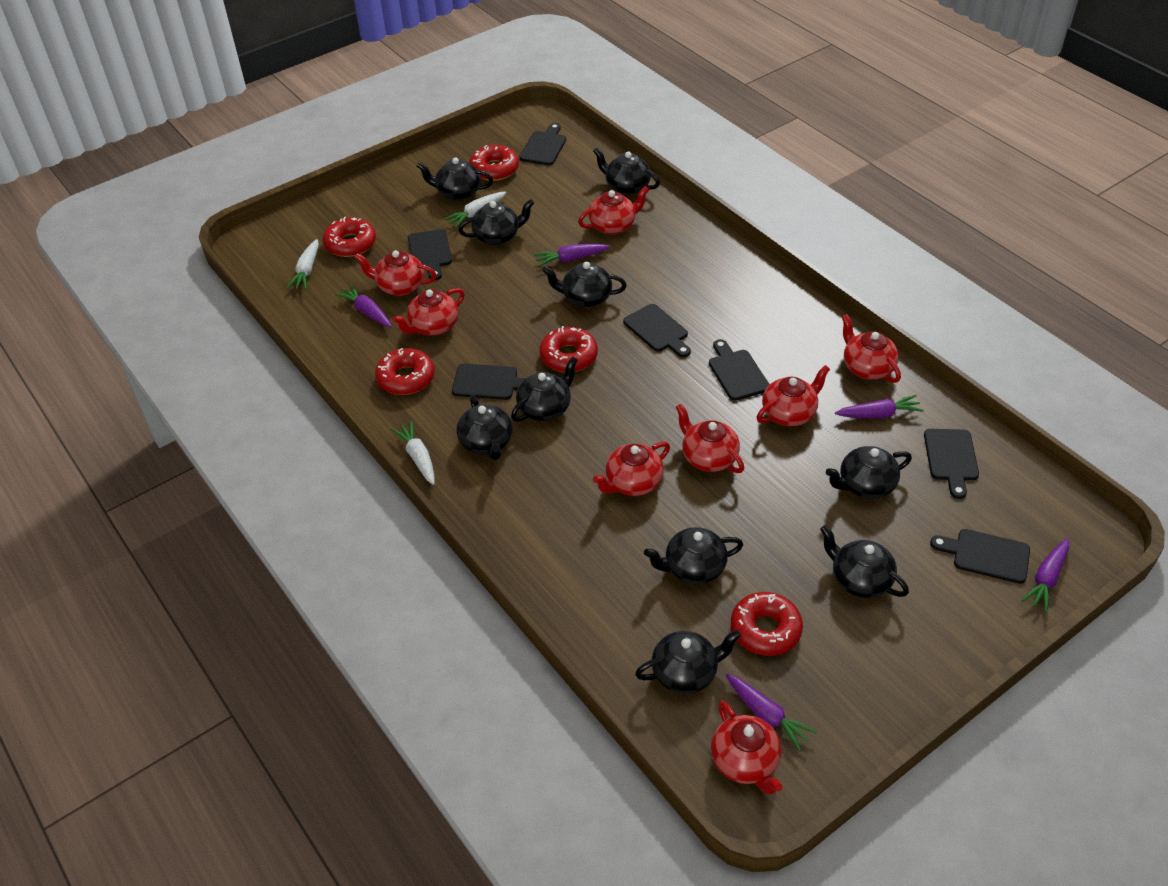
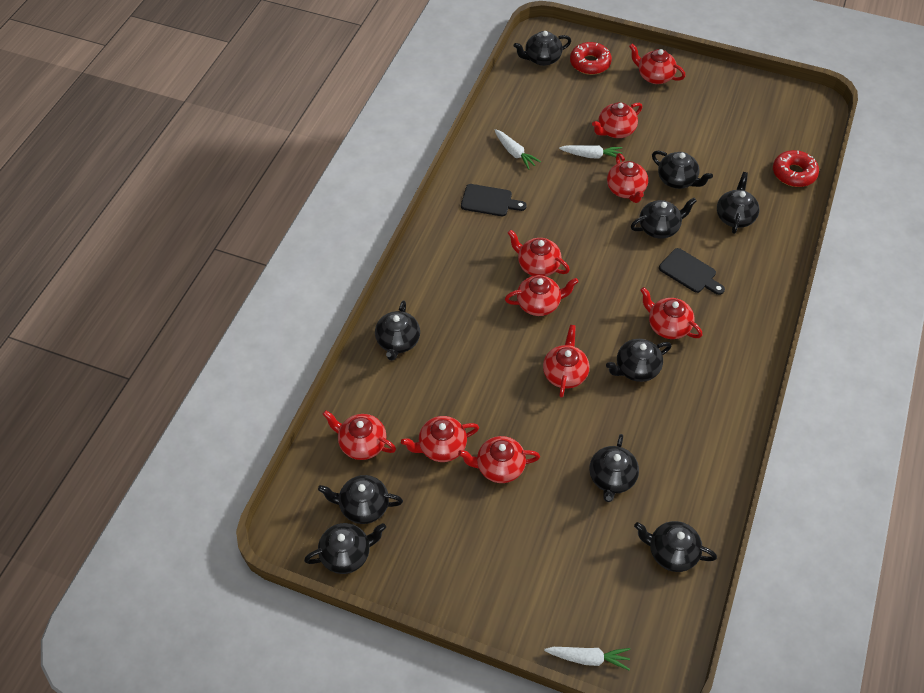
black cutting board: [408,229,452,280] [452,363,526,400] [519,123,566,165] [623,304,691,357] [709,339,770,401] [924,429,979,499] [930,529,1030,584] = 7 -> [461,184,527,216] [659,248,725,295] = 2
purple carrot: [335,284,392,327] [534,244,610,267] [726,674,817,751] [835,395,924,419] [1021,538,1069,613] = 5 -> none = 0
red donut: [323,217,376,257] [375,348,435,395] [469,145,519,181] [539,326,598,372] [731,592,803,656] = 5 -> [570,42,612,75] [773,150,819,187] = 2
red teapot: [355,250,437,296] [392,288,465,336] [578,186,649,235] [593,441,670,496] [676,404,744,473] [711,701,783,794] [757,365,830,426] [842,314,901,383] = 8 -> [322,410,396,460] [401,416,479,462] [458,436,540,483] [505,275,578,316] [508,230,570,276] [543,325,589,398] [592,102,642,138] [607,153,648,203] [629,43,685,84] [640,287,702,339] = 10

